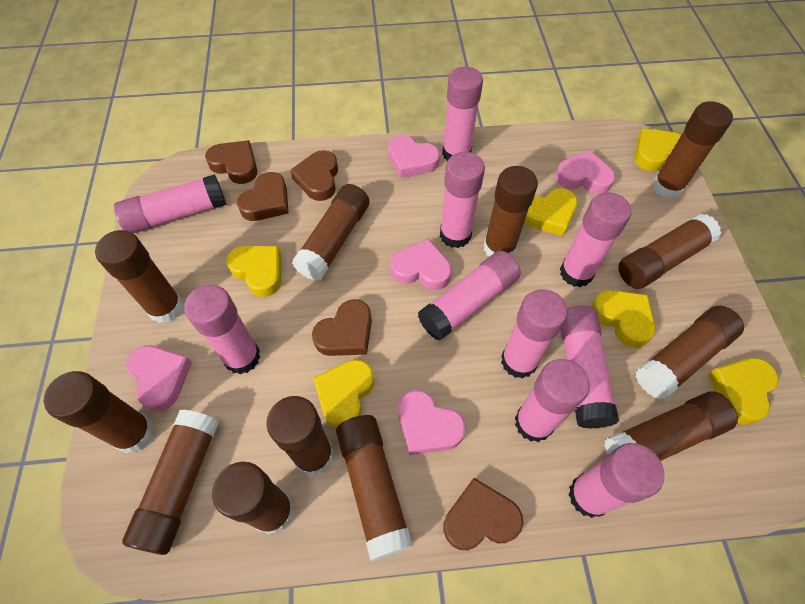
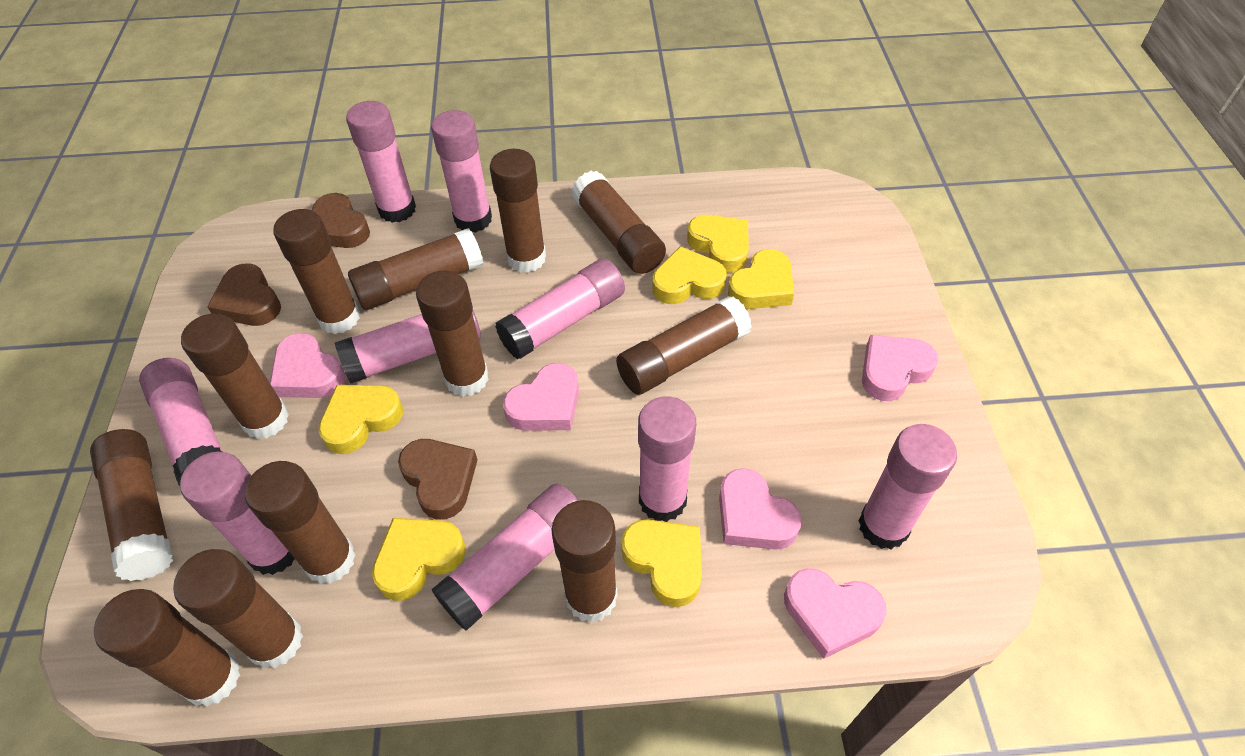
brown heart: [205,140,257,184] [237,172,289,221] [290,150,338,201] [312,299,372,356] [444,478,523,550] = 5 -> [207,263,281,326] [312,193,370,248] [398,439,478,520] = 3
pink glue stick: [114,174,226,233] [184,285,261,374] [418,251,521,341] [440,152,485,248] [442,66,483,161] [501,289,568,379] [515,359,590,442] [560,192,631,287] [560,305,619,429] [569,443,664,518] = 10 -> [139,358,222,486] [180,452,295,575] [335,310,481,384] [346,101,416,223] [431,110,492,233] [432,483,579,631] [495,259,625,359] [638,396,696,522] [858,424,957,549] = 9

